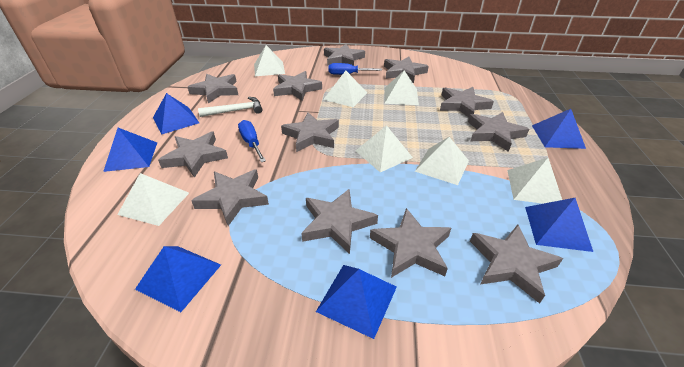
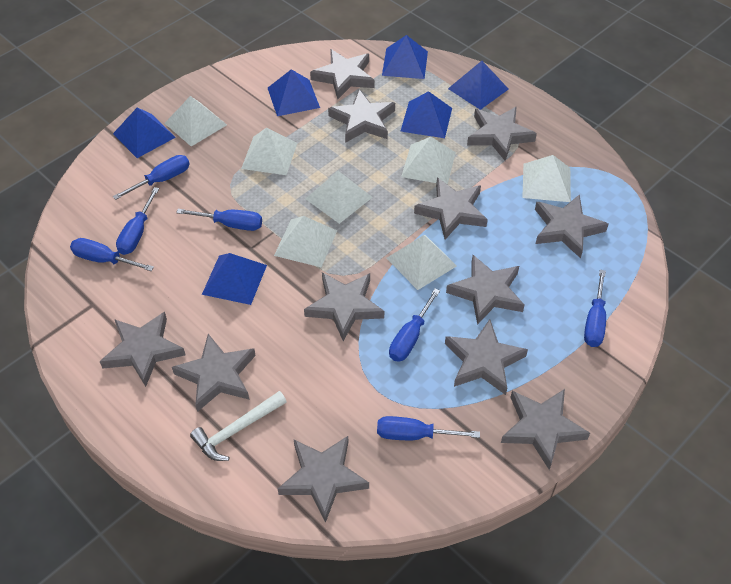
blue screwdriver: [238,120,266,162] [329,63,382,75] = 2 -> [70,238,154,271] [113,155,190,200] [116,187,159,255] [176,209,262,231] [377,416,480,440] [389,289,440,362] [584,270,606,347] = 7

